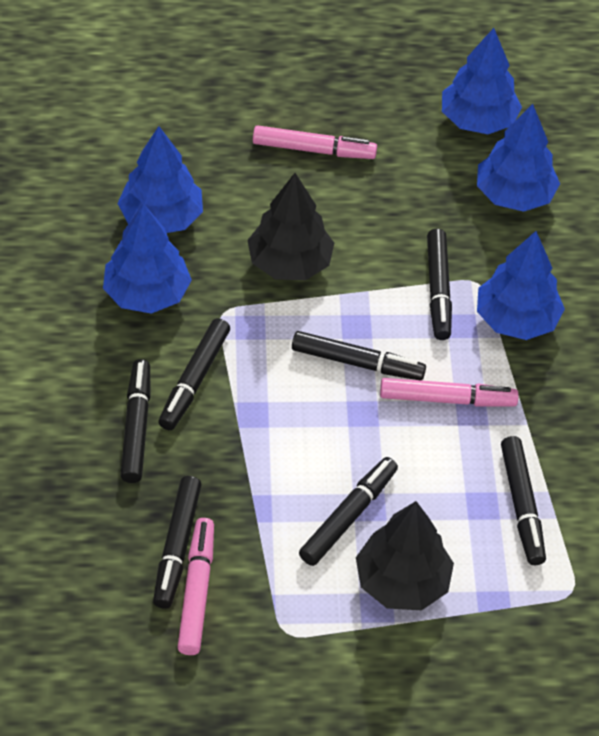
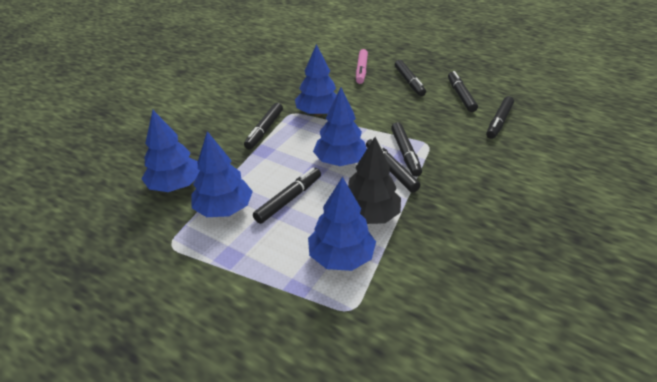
black tree: [247,173,334,280] [356,501,454,610] = 2 -> [348,137,401,224] = 1
pink marker: [177,518,214,655] [253,125,377,159] [380,378,519,406] = 3 -> [356,49,368,84] = 1

